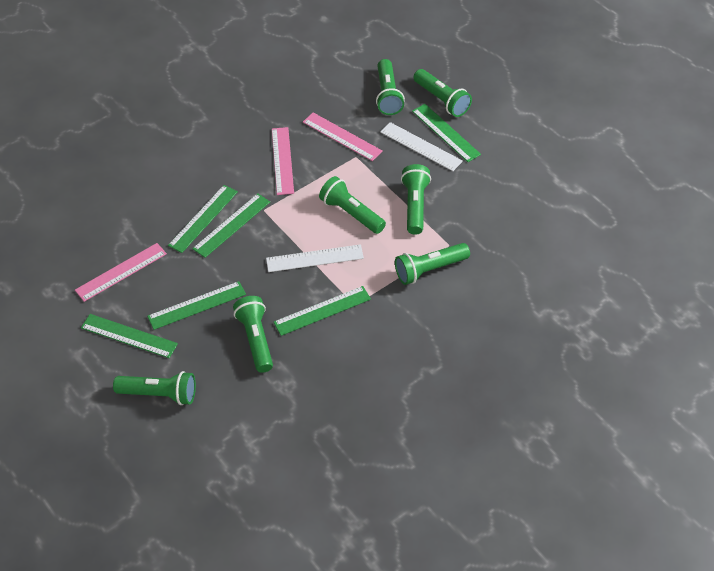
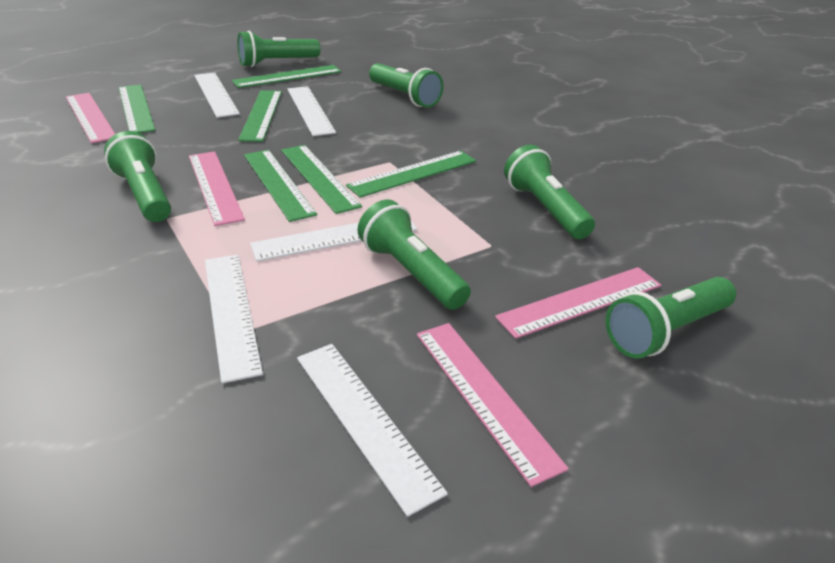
green flashlight: [113,371,196,405] [233,296,273,373] [319,176,386,234] [376,59,405,115] [395,243,470,285] [401,164,431,235] [413,69,472,117] = 7 -> [104,131,171,222] [237,31,320,67] [357,200,471,310] [369,63,443,108] [504,145,595,239] [605,277,736,359] = 6
pink ruler: [75,243,167,302] [272,127,294,195] [303,112,383,161] = 3 -> [66,93,115,143] [189,151,245,226] [417,323,569,487] [495,267,661,339] = 4
white ruler: [266,244,364,272] [380,122,463,171] = 2 -> [194,72,240,118] [205,255,263,383] [250,221,417,262] [287,86,336,136] [297,344,448,517] = 5

